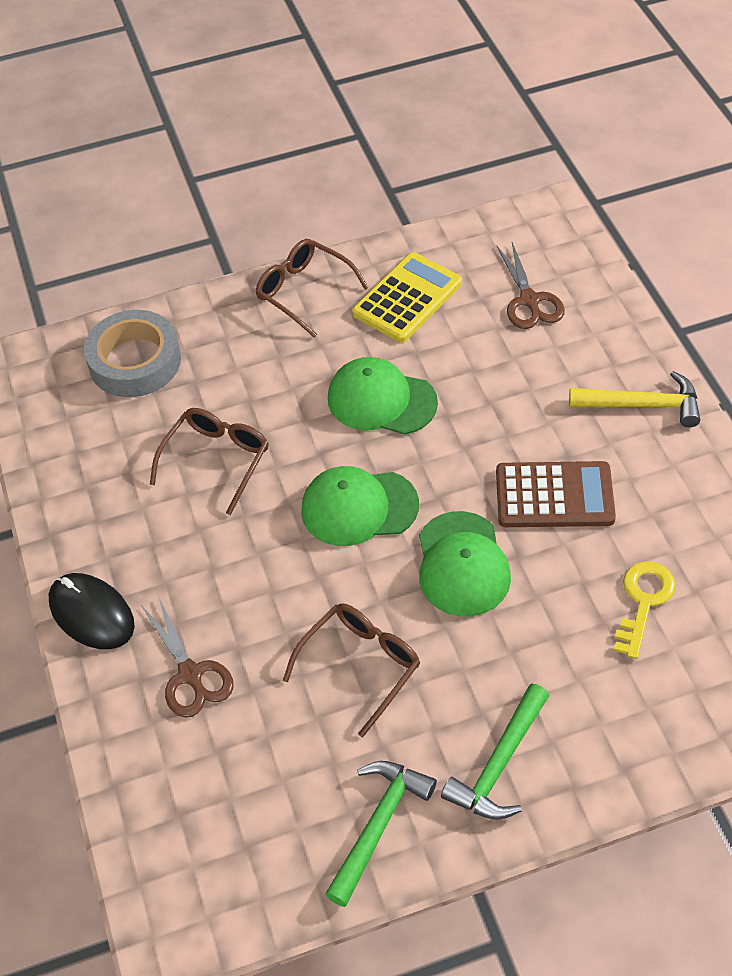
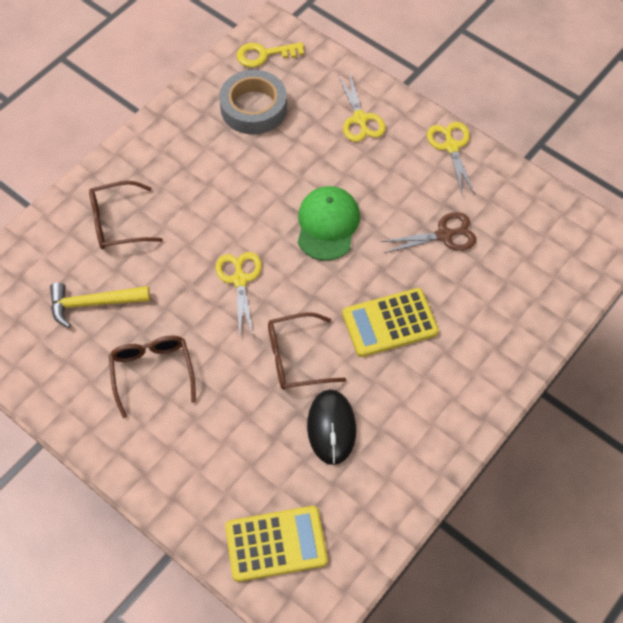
brown calculator: [496,461,616,527] = 1 -> none = 0
brown scissors: [141,596,234,718] [497,242,565,329] = 2 -> [381,212,477,253] = 1
green cap: [301,466,419,546] [328,357,438,435] [419,511,511,617] = 3 -> [298,186,360,261] = 1
green hammer: [325,761,437,907] [441,684,549,820] = 2 -> none = 0
yellow calculator: [352,252,462,342] = 1 -> [225,506,328,582] [342,288,439,357] = 2
yellow scissors: none = 0 -> [216,252,262,335] [338,71,386,142] [427,122,475,196] = 3

